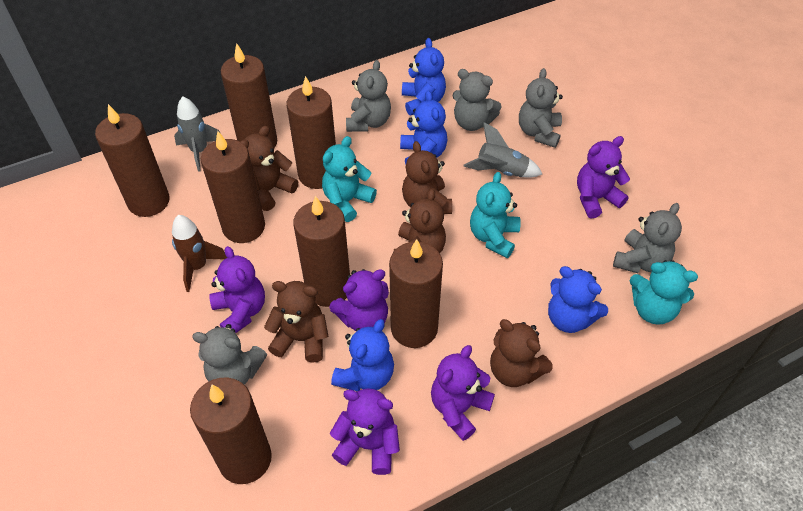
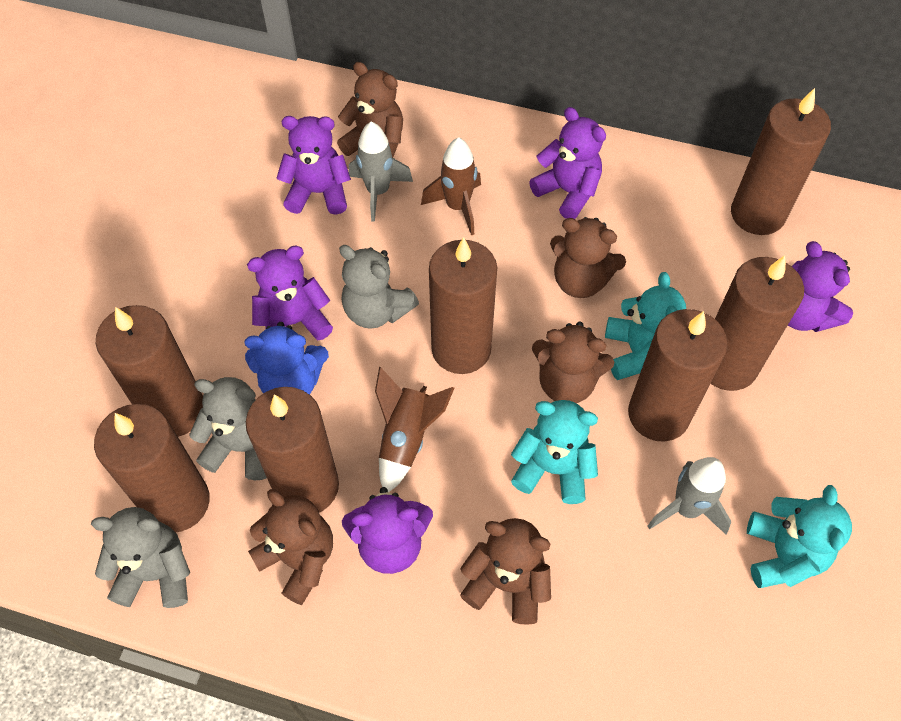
blue teddy bear: [331,319,394,391] [400,90,448,164] [402,38,446,115] [548,266,608,333] = 4 -> [245,322,329,395] = 1
brown rocket: [172,215,227,292] = 1 -> [375,367,454,492] [421,137,481,235] = 2
grey teddy bear: [192,324,267,385] [346,60,391,132] [452,69,502,131] [519,68,563,148] [613,203,682,273] = 5 -> [91,507,190,608] [189,377,267,480] [339,245,419,329] = 3

